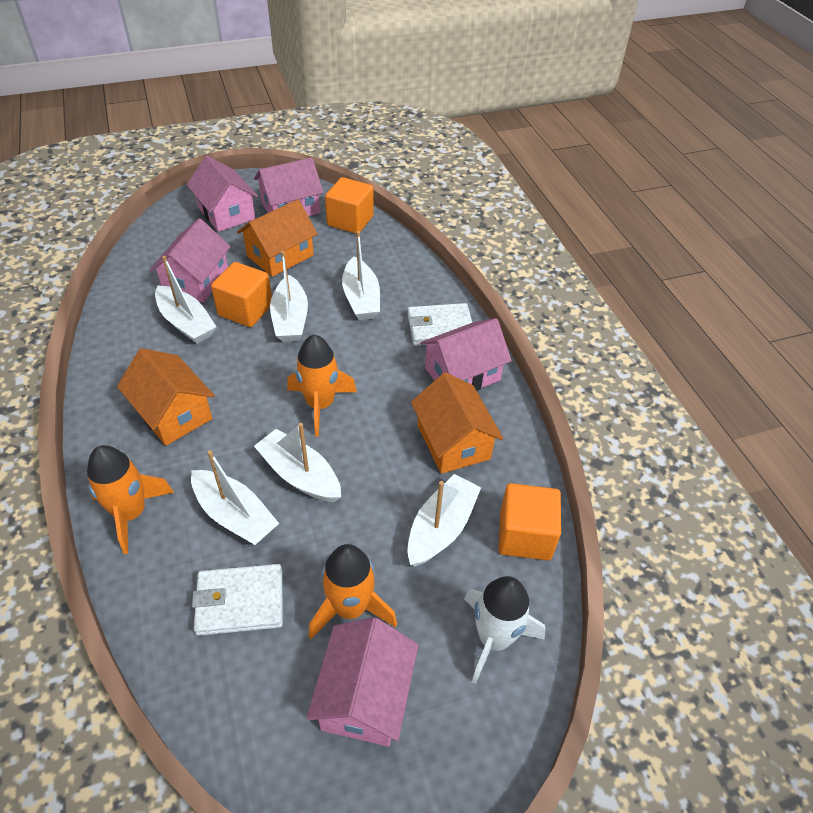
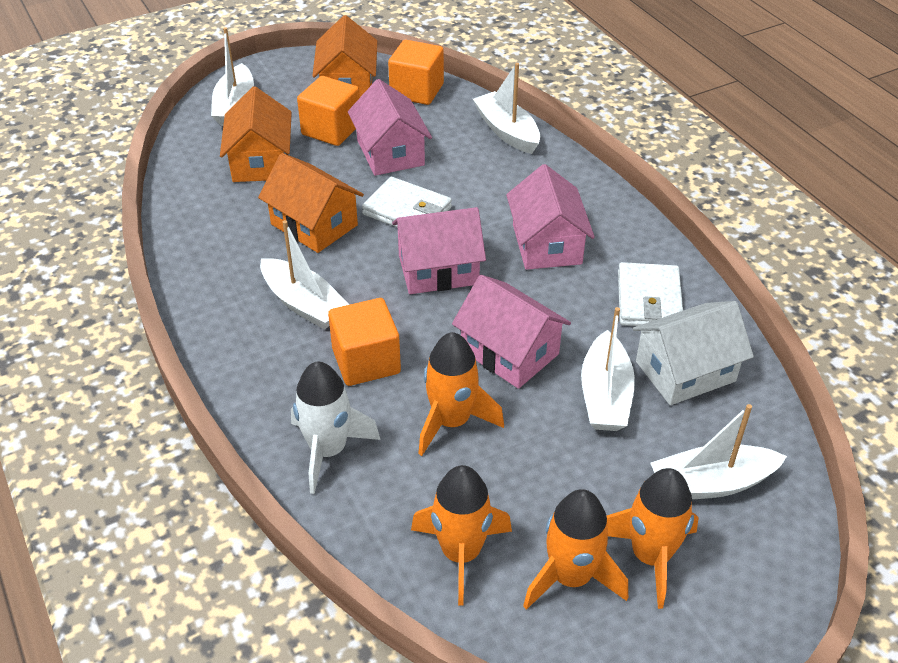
orange rocket: [87,445,174,554] [287,334,357,437] [309,544,397,639] = 3 -> [411,465,512,606] [418,332,504,456] [523,489,628,610] [607,468,699,609] = 4
pink house: [149,218,231,303] [187,156,258,232] [254,158,324,216] [307,617,418,747] [420,318,512,391] = 5 -> [348,79,432,176] [392,207,486,294] [452,275,571,389] [506,164,595,270] = 4
white boat: [155,256,217,344] [191,450,279,545] [254,423,341,502] [270,251,308,342] [342,231,380,320] [407,474,481,567] = 6 -> [211,27,254,126] [260,220,349,329] [473,63,540,154] [581,307,635,431] [651,404,787,499] = 5
white house: none = 0 -> [633,301,754,405] = 1

